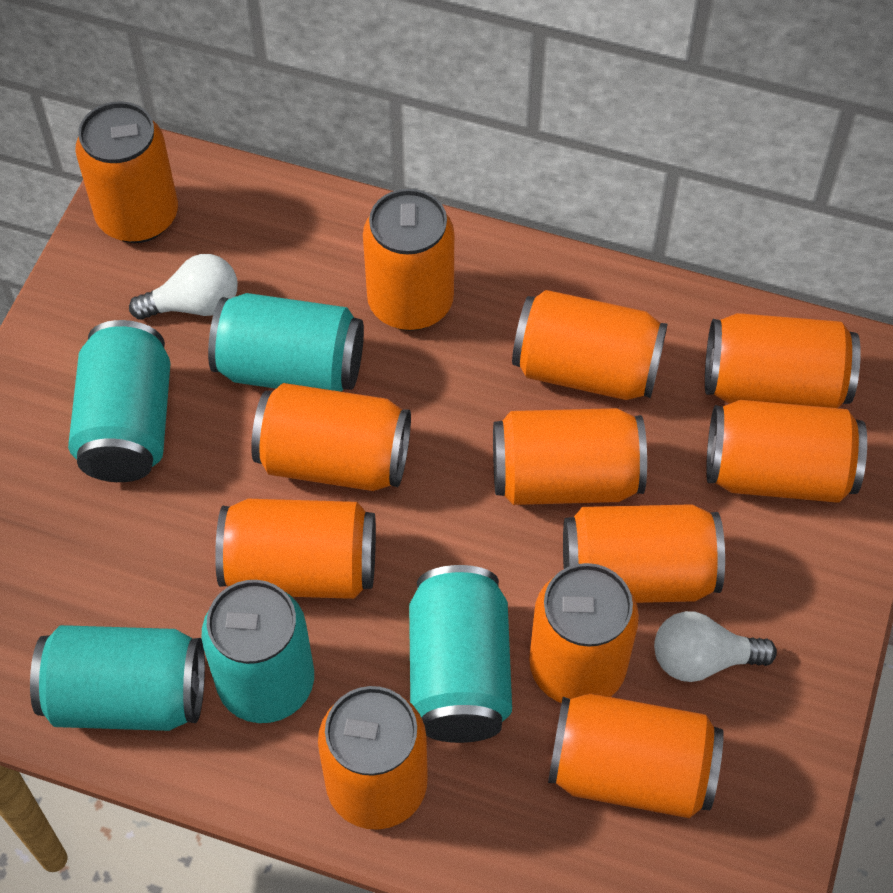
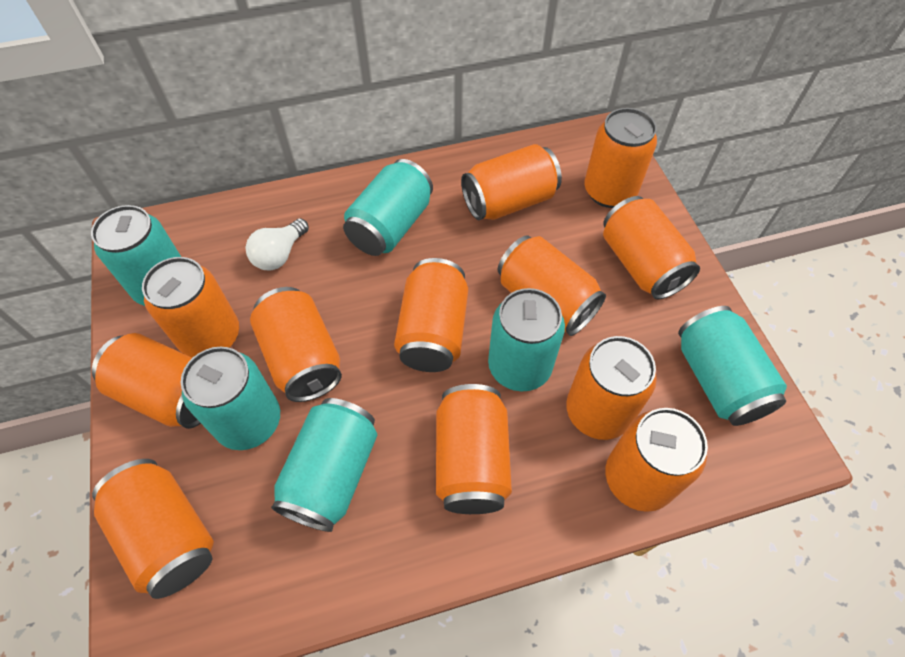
turquoise can: [30,625,205,731] [68,320,171,482] [201,580,314,723] [208,293,364,392] [409,565,512,743] = 5 -> [91,205,181,306] [181,347,280,450] [271,398,377,532] [343,159,433,256] [488,288,565,391] [678,306,787,426] = 6
white light bulb: [129,254,237,320] [654,611,777,682] = 2 -> [246,218,309,270] = 1

